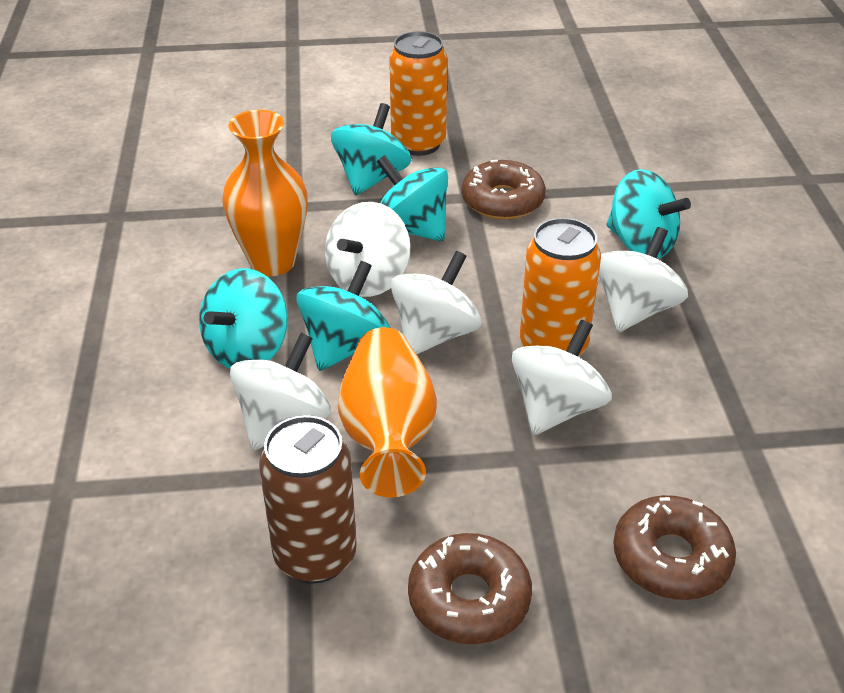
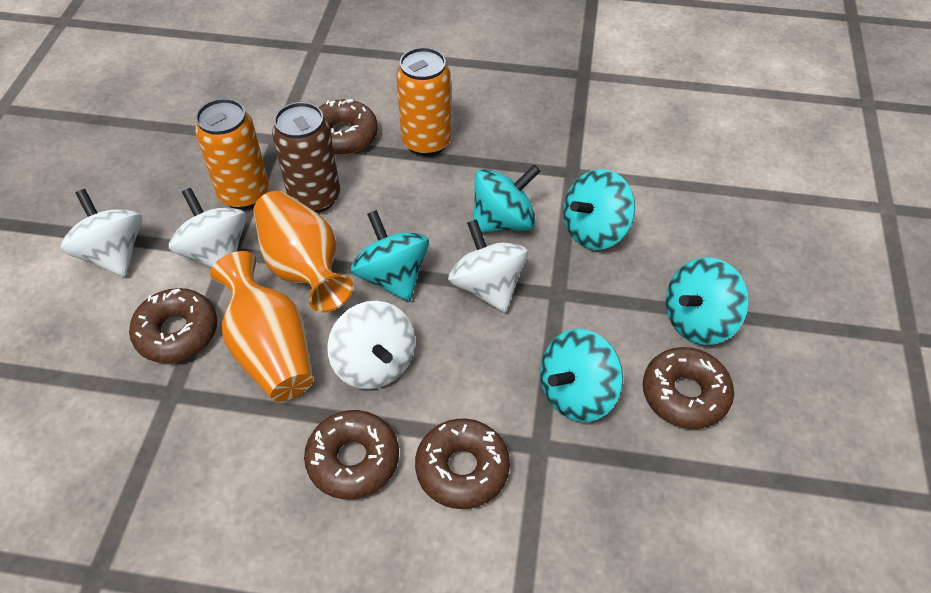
brown donut: [408,533,532,644] [461,160,546,220] [613,495,736,600] = 3 -> [129,288,217,363] [304,410,399,499] [318,99,378,155] [415,419,510,509] [643,347,734,429] = 5
white spinning top: [230,333,331,451] [325,202,410,297] [391,251,481,355] [512,320,612,435] [599,227,688,332] = 5 -> [61,189,142,277] [169,188,246,268] [327,301,415,389] [448,219,528,313] = 4

